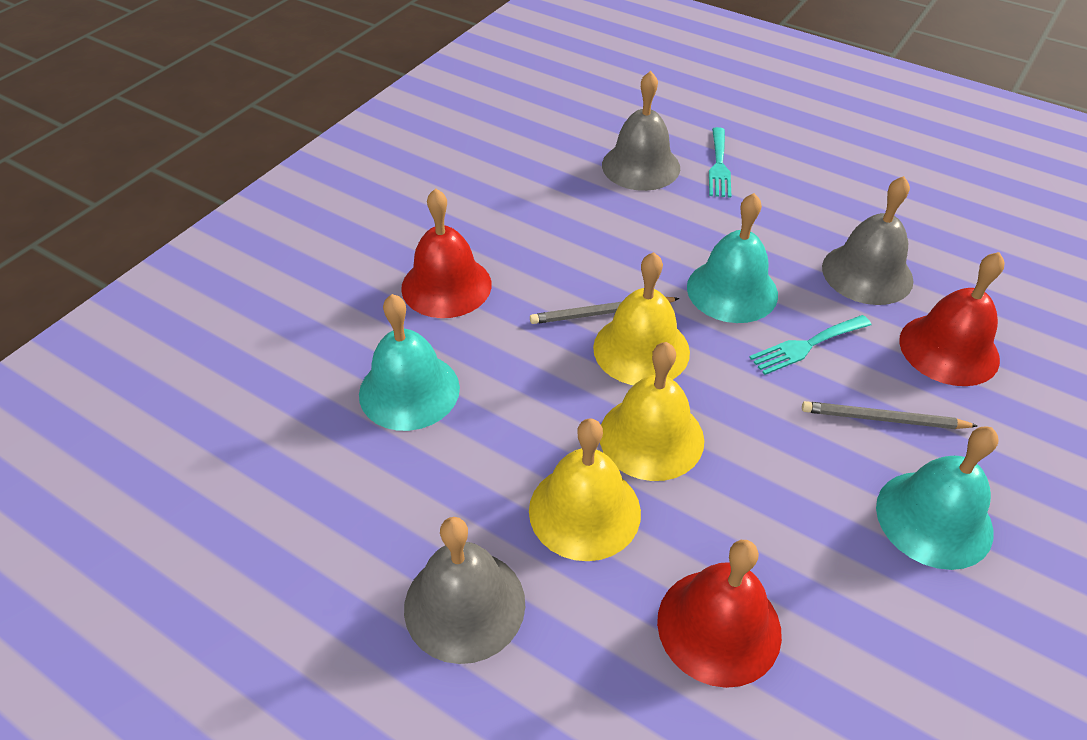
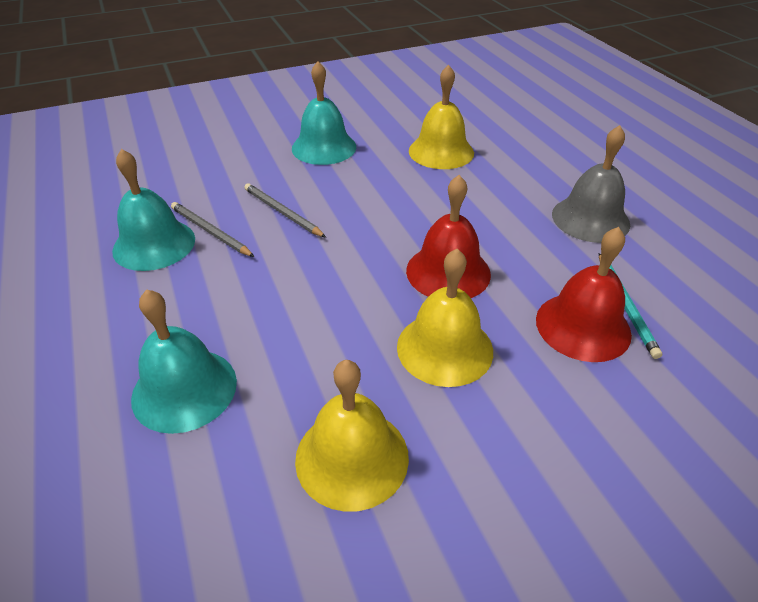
grey bell: [404,517,525,664] [602,71,680,191] [822,176,914,305] = 3 -> [552,125,630,243] = 1
red bell: [401,188,492,318] [657,540,782,688] [899,252,1005,386] = 3 -> [406,175,491,298] [536,227,632,362] = 2
turquoise fork: [709,127,731,198] [749,315,872,375] = 2 -> none = 0
turquoise pencil: none = 0 -> [599,253,662,359] = 1

